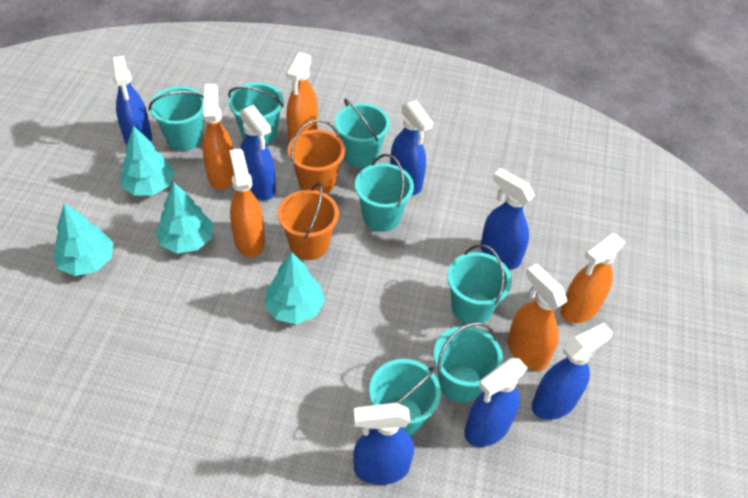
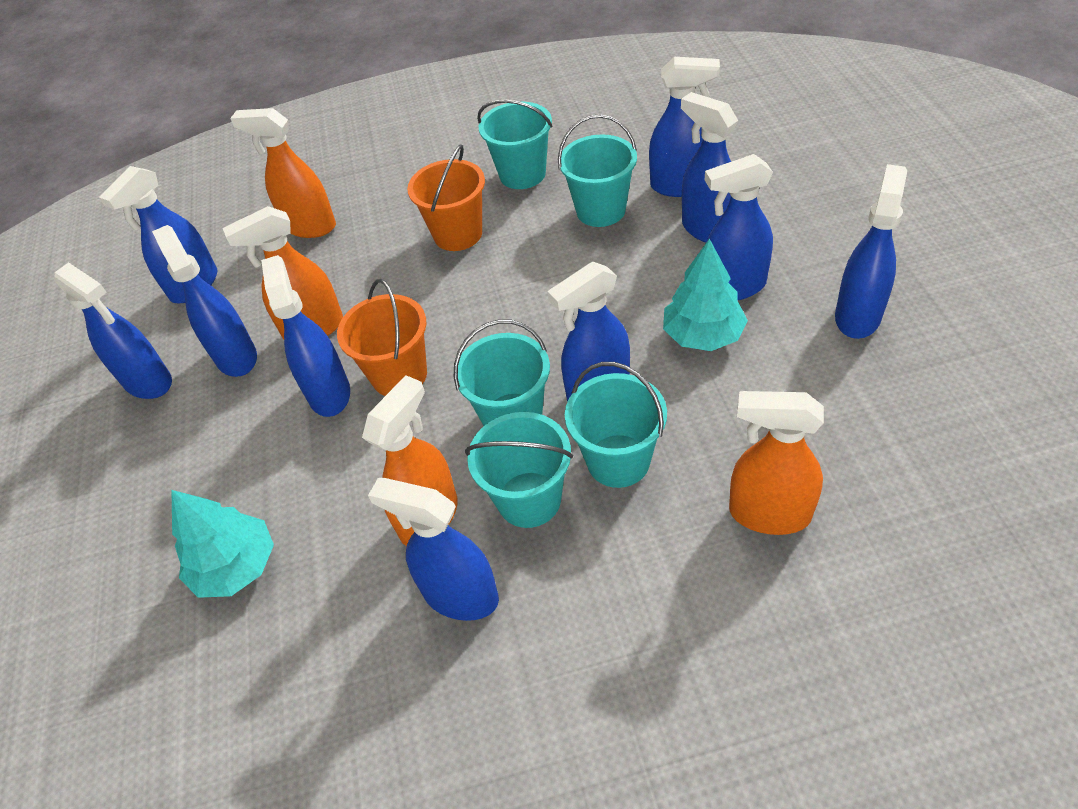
blue spray bottle: [112,56,152,145] [240,105,276,200] [353,403,414,485] [390,100,434,195] [464,358,528,447] [481,168,535,269] [532,323,613,420] = 7 -> [55,262,172,399] [99,166,217,303] [152,225,257,377] [261,255,350,417] [368,478,499,621] [547,262,630,402] [649,57,720,197] [681,92,738,243] [705,154,773,301] [835,164,907,339] = 10
orange spray bottle: [202,84,234,190] [229,148,265,257] [286,52,318,141] [507,263,567,371] [561,233,626,323] = 5 -> [223,206,343,340] [230,108,336,238] [362,375,458,546] [729,391,824,535] = 4
turquoise bucket: [149,86,204,151] [228,82,284,145] [335,99,390,168] [355,154,414,232] [369,359,441,437] [434,322,503,403] [447,244,512,324] = 7 -> [454,319,550,426] [465,412,573,528] [477,100,553,189] [558,114,637,227] [565,362,667,488] = 5
turquoise tree: [53,204,113,276] [120,126,175,195] [156,182,213,253] [264,252,325,324] = 4 -> [171,490,274,598] [663,239,748,351] = 2

